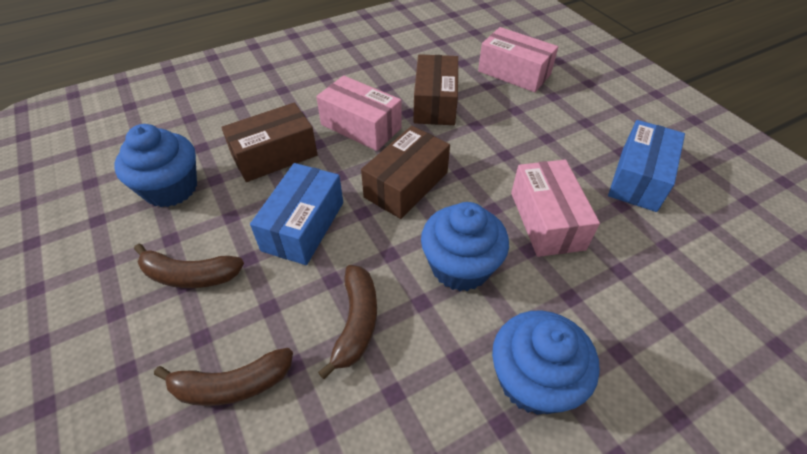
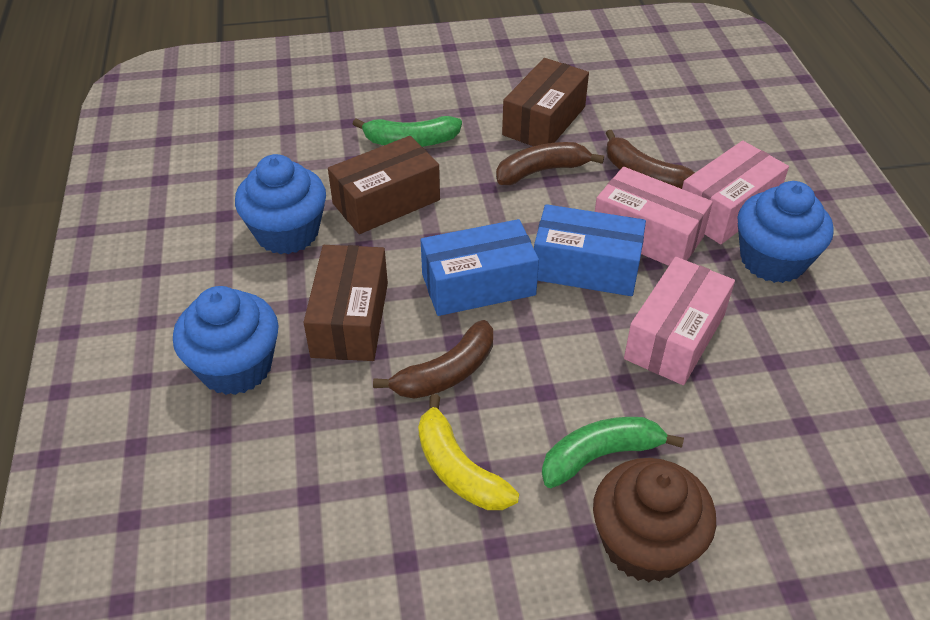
brown cupcake: none = 0 -> [593,458,716,582] = 1
green banana: none = 0 -> [353,116,462,147] [542,417,684,488] = 2
yellow banana: none = 0 -> [418,394,519,510] = 1

